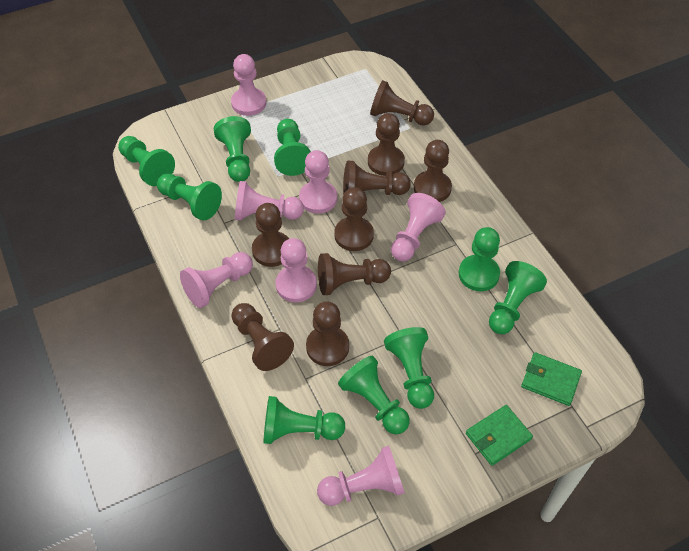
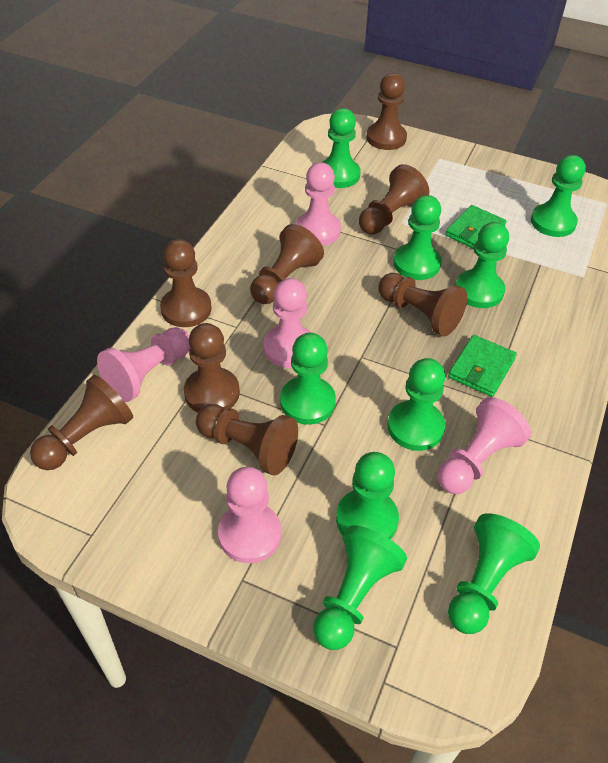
brown pawn: [231,303,294,371] [252,203,289,267] [306,302,349,366] [318,253,391,295] [334,187,374,251] [343,161,411,195] [368,113,405,176] [370,80,434,126] [414,140,452,202] = 9 -> [30,375,133,470] [160,239,212,327] [184,323,240,412] [196,404,298,475] [250,224,324,304] [359,164,429,234] [366,73,407,150] [378,273,467,337] = 8
pink pawn: [180,252,253,308] [231,54,266,116] [235,181,304,221] [275,238,317,303] [299,150,337,214] [317,446,405,506] [391,193,446,261] = 7 -> [97,327,190,402] [218,467,281,563] [263,278,311,368] [296,162,341,246] [438,397,531,494] = 5

